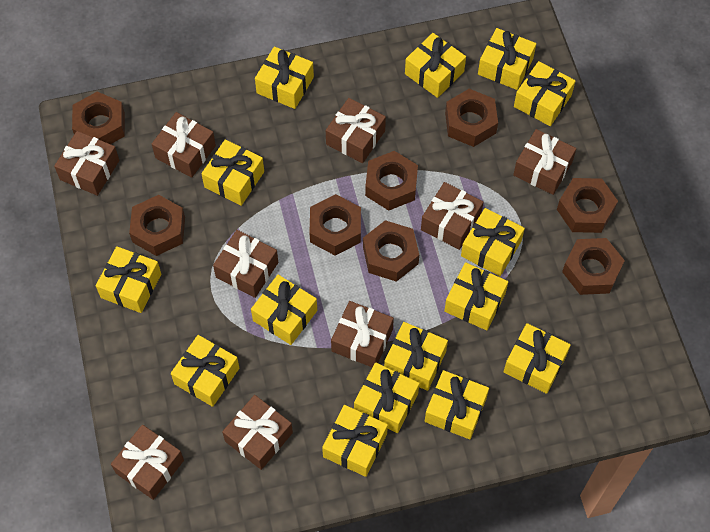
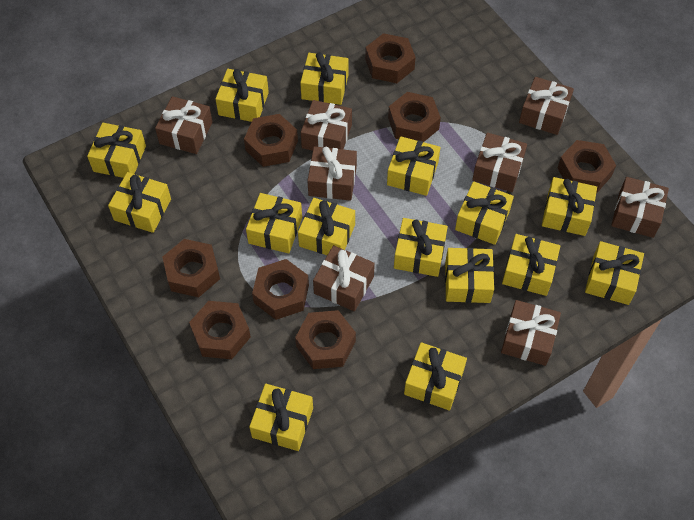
brown gift: [54,131,119,196] [111,425,184,500] [152,112,216,178] [213,230,278,298] [222,395,293,470] [326,98,386,163] [331,301,394,367] [421,182,483,250] [513,129,576,195] = 9 -> [155,96,213,154] [301,100,352,151] [307,146,357,201] [313,245,375,311] [472,133,527,192] [501,300,561,366] [519,77,574,135] [611,177,669,238] = 8

